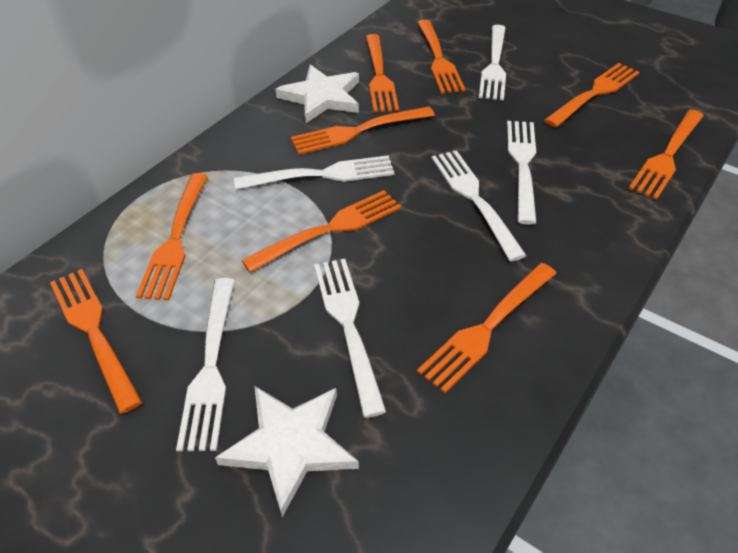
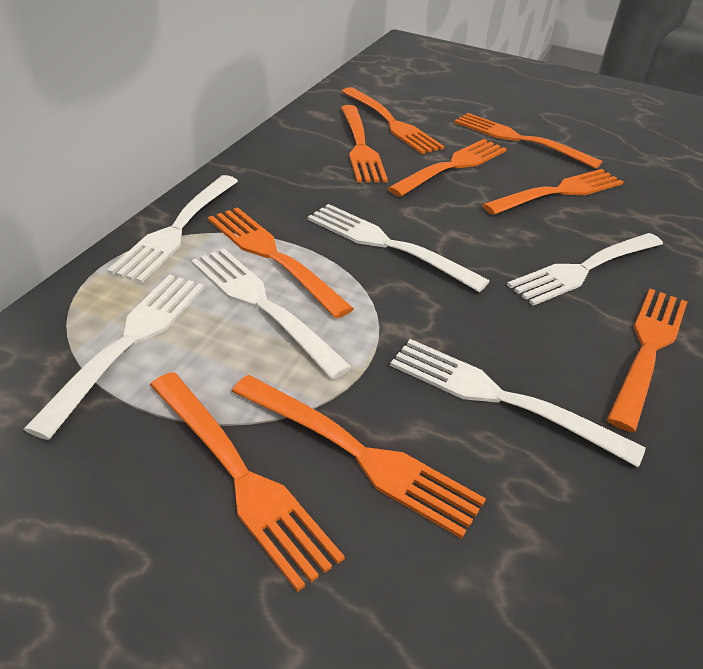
white star: [215,386,359,517] [276,65,359,123] = 2 -> none = 0

